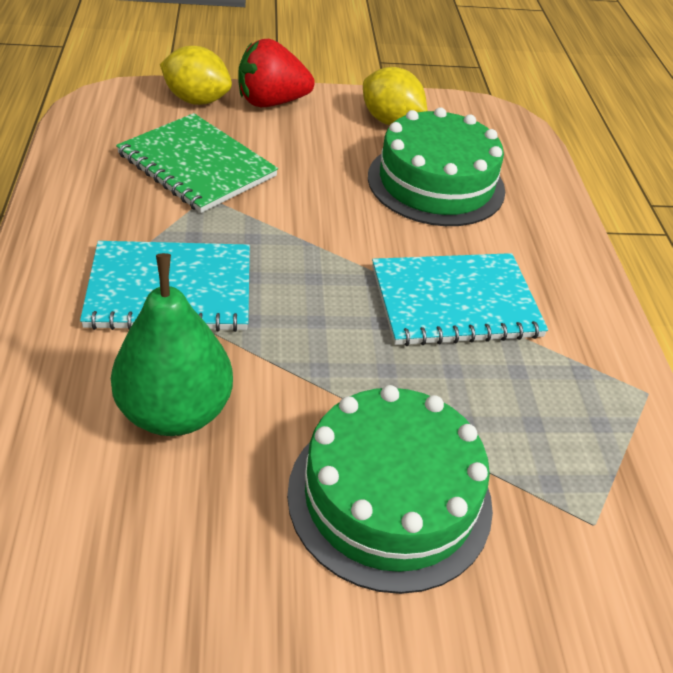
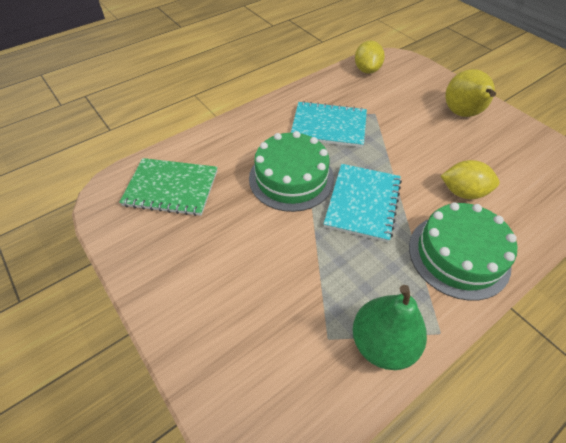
red strawberry: [239,39,315,107] = 1 -> none = 0
yellow pear: none = 0 -> [445,69,496,117] = 1

